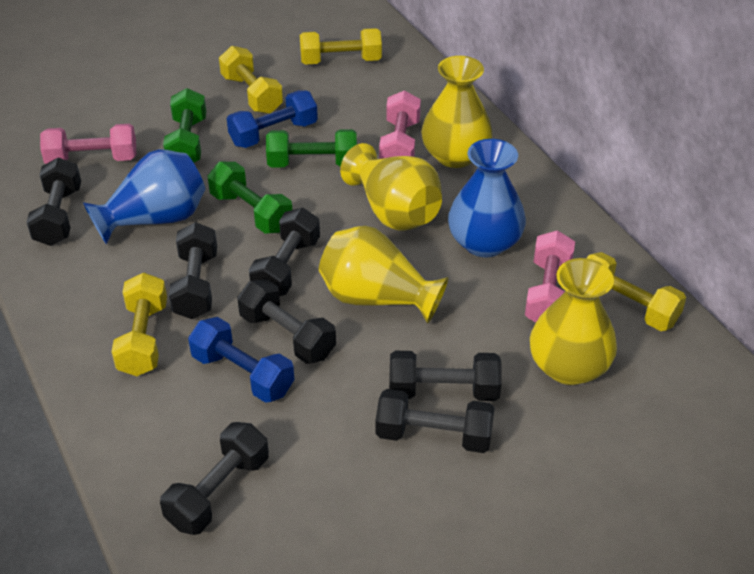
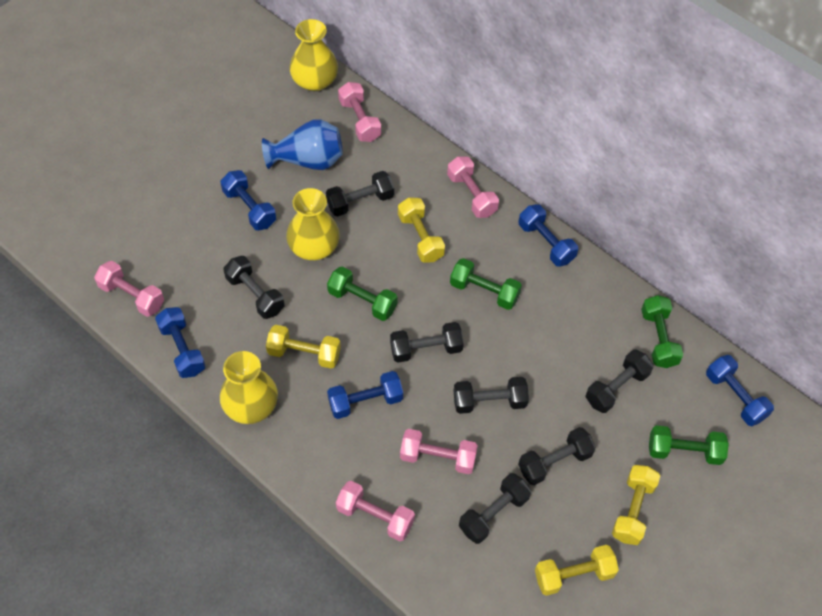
blue dumbbell: [188,317,295,403] [227,90,318,148] = 2 -> [155,307,206,378] [220,170,276,231] [327,371,403,419] [519,204,578,267] [706,355,774,426] = 5
blue vase: [83,149,205,245] [448,139,526,257] = 2 -> [262,119,343,170] = 1
green dumbbell: [163,88,206,163] [208,162,292,234] [266,129,357,168] = 3 -> [327,267,398,321] [450,258,522,310] [641,295,683,368] [649,425,729,465] = 4
pink dumbbell: [40,124,136,164] [379,90,421,159] [525,230,575,322] = 3 -> [94,261,164,317] [336,481,415,541] [338,82,381,142] [400,429,478,474] [447,156,499,218] = 5
yellow vase: [319,226,448,324] [340,143,442,231] [421,56,493,168] [530,258,617,385] = 4 -> [220,351,278,424] [286,188,340,261] [289,19,338,91] = 3

